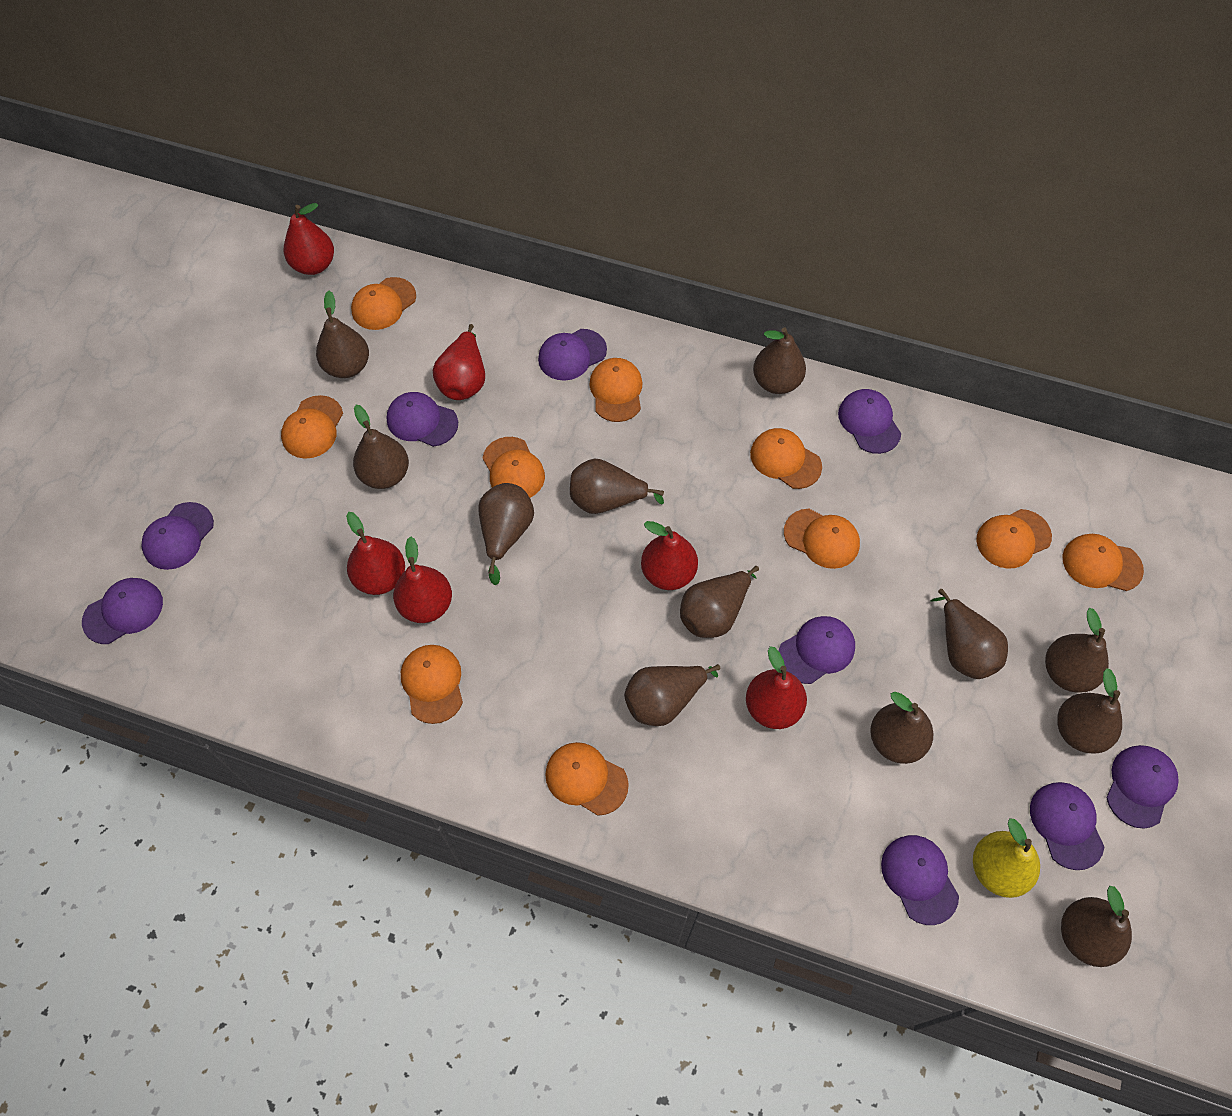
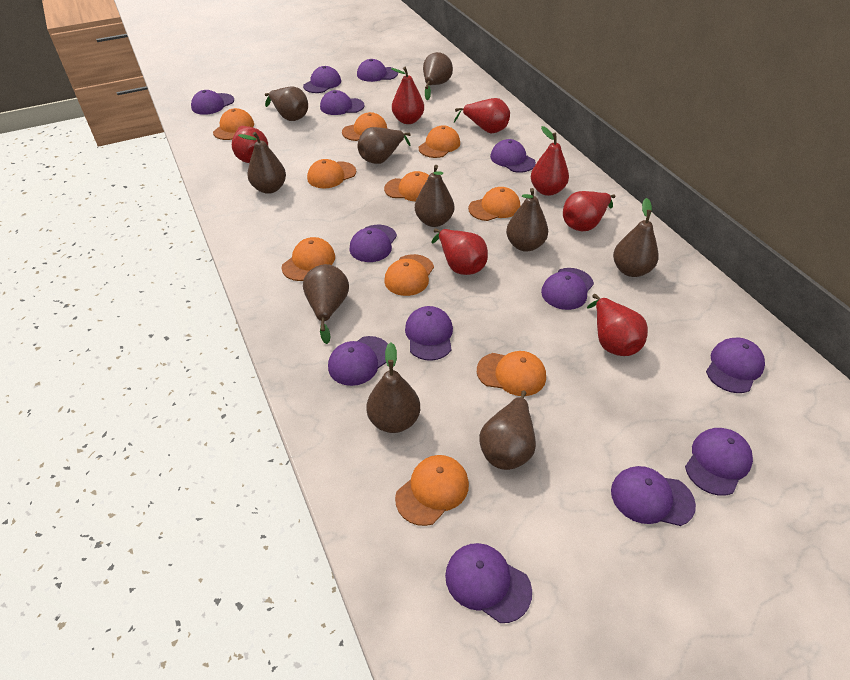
brown pear: [316,291,369,378] [353,405,409,489] [478,483,534,585] [570,458,664,514] [624,664,720,726] [680,566,759,638] [753,328,806,394] [870,692,933,764] [930,589,1008,679] [1045,608,1109,693] [1057,668,1122,754] [1061,886,1132,967] = 12 -> [238,132,286,194] [265,87,308,121] [303,264,349,344] [357,127,411,164] [366,342,420,433] [415,165,454,227] [423,52,453,101] [479,390,536,470] [506,188,548,252] [613,198,659,277] = 10
purple cap: [82,578,163,644] [141,502,214,570] [387,392,458,447] [538,329,607,381] [778,616,855,684] [838,389,901,454] [881,835,959,925] [1030,782,1104,870] [1106,745,1178,829] = 9 -> [191,90,234,115] [303,66,341,93] [320,90,364,115] [328,336,388,386] [349,225,397,262] [357,59,398,82] [405,306,453,361] [445,543,532,623] [490,139,536,173] [541,268,594,310] [611,466,696,526] [685,428,753,496] [706,338,765,393] = 13
red pear: [284,203,334,275] [346,512,405,595] [393,536,452,623] [433,324,485,400] [641,521,698,590] [746,646,807,729] = 6 -> [232,126,268,163] [391,67,424,124] [432,228,488,275] [454,98,510,133] [531,126,569,196] [563,191,616,231] [587,294,648,356] = 7
yellow pear: [973,819,1040,898] = 1 -> none = 0

